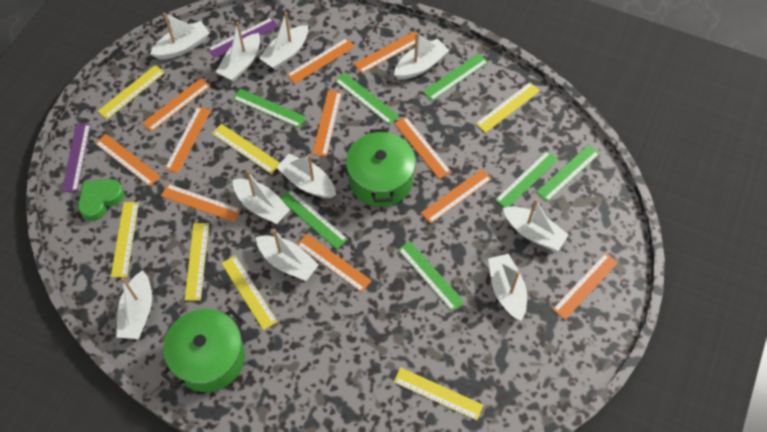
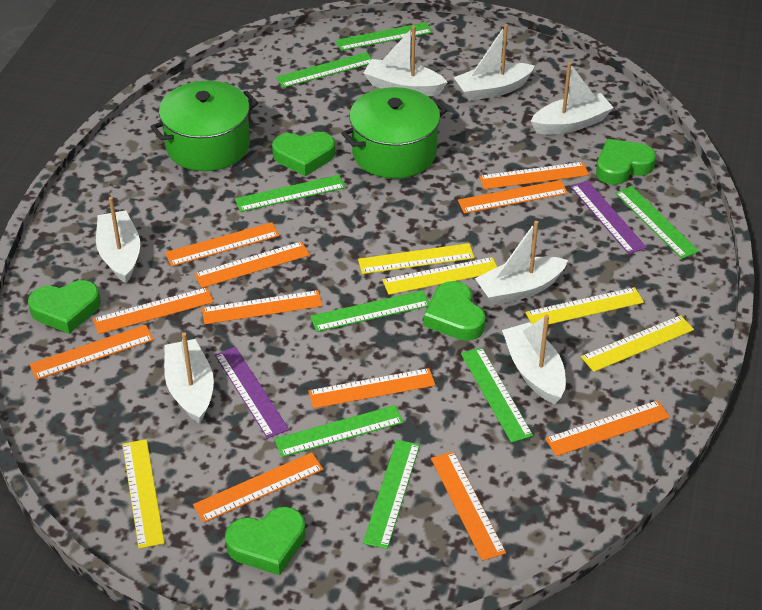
green heart: [78,179,124,221] = 1 -> [28,280,101,334] [225,507,306,575] [272,132,335,176] [424,281,486,341] [596,139,656,185] = 5
green ruler: [233,88,306,128] [280,189,348,249] [335,73,399,125] [398,241,464,311] [423,53,488,101] [495,151,558,208] [536,145,600,202] = 7 -> [235,175,345,212] [274,405,404,457] [276,52,372,88] [310,290,429,332] [335,22,432,51] [363,440,420,549] [461,347,533,443] [615,186,699,259] = 8
white boat: [117,270,152,339] [150,13,209,59] [216,22,260,82] [233,170,290,224] [256,229,319,281] [259,12,308,70] [276,154,336,198] [394,32,449,80] [488,254,527,321] [503,199,569,251] = 10 -> [96,197,140,283] [164,332,214,424] [363,26,448,96] [453,24,535,101] [475,221,568,305] [502,314,566,404] [531,62,614,135] = 7
yellow ruler: [98,65,165,119] [111,202,139,277] [185,223,209,300] [212,124,280,174] [221,256,278,330] [394,367,484,420] [476,82,540,133] = 7 -> [122,439,165,549] [358,243,475,274] [382,257,497,295] [526,287,644,325] [581,315,694,372] = 5

